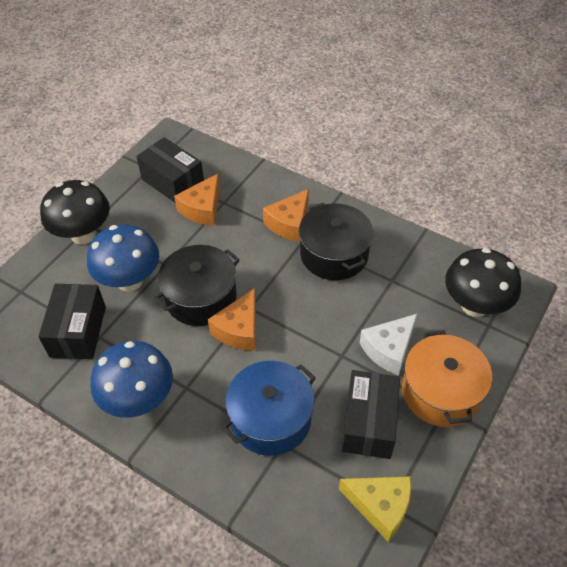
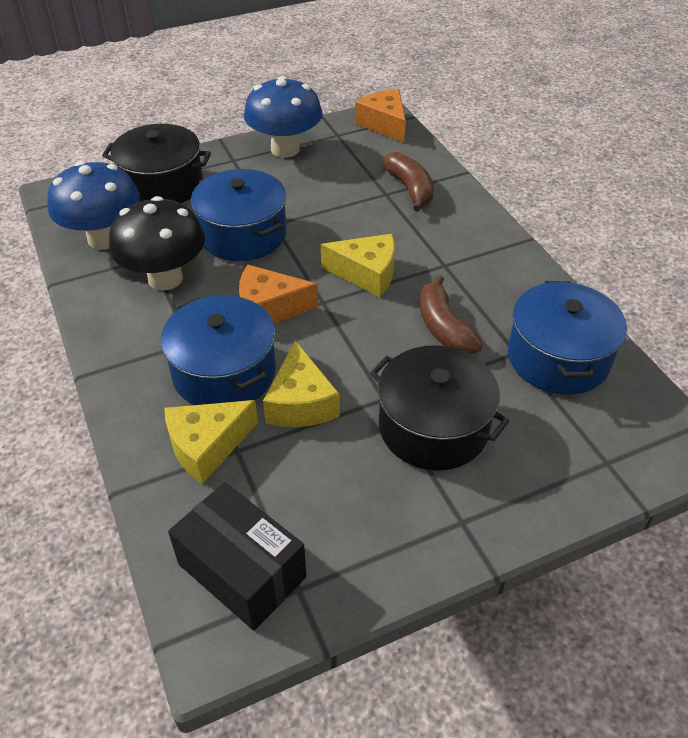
black box: [38,284,106,359] [136,137,204,203] [342,370,400,459] = 3 -> [168,482,306,631] = 1
black mushroom: [40,180,110,245] [445,248,521,317] = 2 -> [109,196,205,291] = 1
blue pot: [222,361,316,456] = 1 -> [161,295,276,405] [191,169,286,261] [508,281,627,395] = 3
brown banana: none = 0 -> [382,152,434,212] [420,275,483,354] = 2
orange cheese: [174,174,220,226] [208,288,256,351] [263,189,309,242] = 3 -> [239,265,318,323] [355,89,406,143] = 2
orange pot: [402,330,492,427] = 1 -> none = 0
white cheese: [360,314,417,375] = 1 -> none = 0
yellow cheese: [339,476,411,542] = 1 -> [164,400,258,484] [263,340,340,427] [321,234,395,297] = 3

